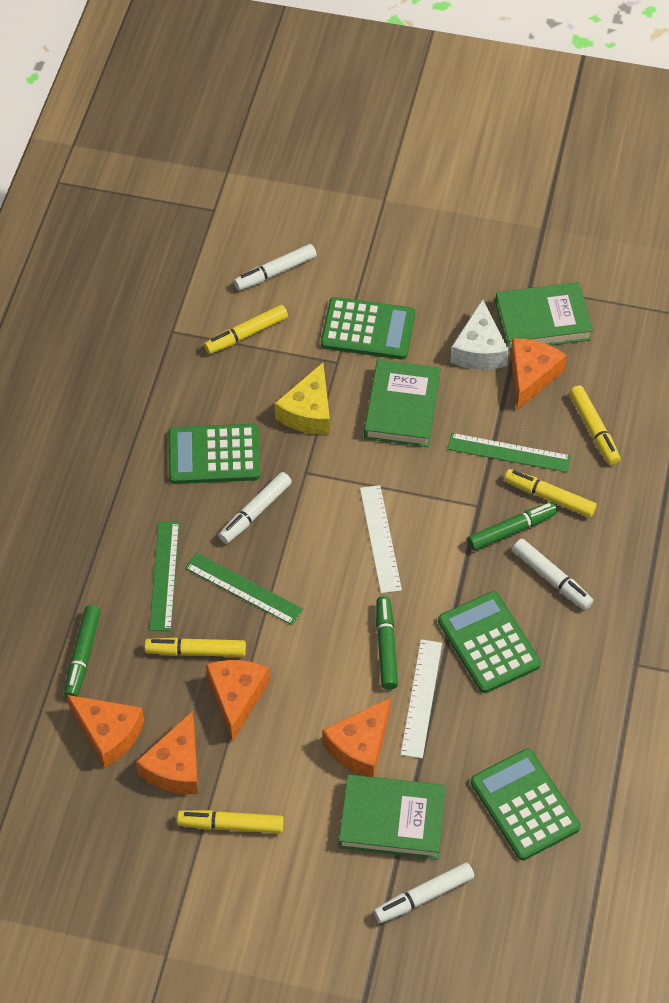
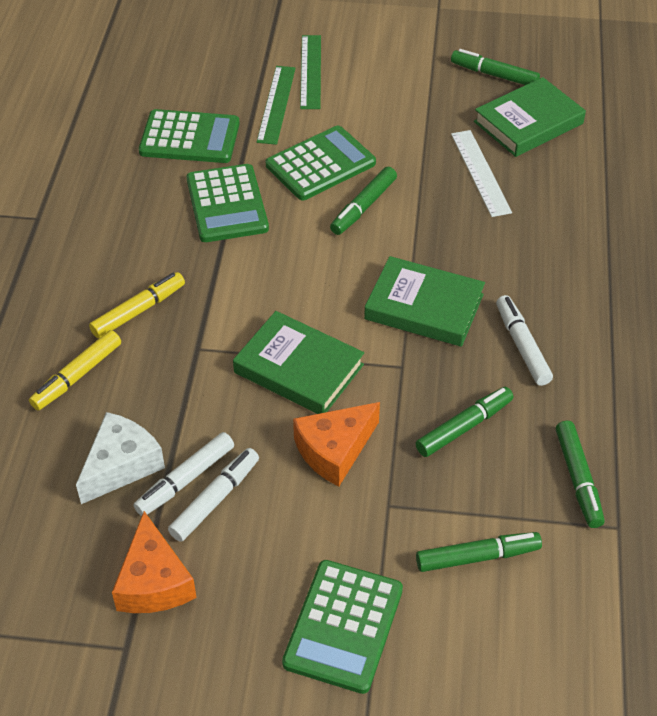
green marker: [64,605,101,697] [376,596,398,690] [467,502,558,551] = 3 -> [330,167,397,235] [416,387,513,457] [416,532,542,572] [451,49,540,85] [556,421,605,528] = 5
green ruler: [150,522,179,631] [185,552,303,625] [447,433,571,472] = 3 -> [257,66,295,145] [300,35,321,109] = 2
orange cheese: [67,695,144,768] [136,711,198,794] [206,660,270,742] [322,697,391,777] [511,338,567,410] = 5 -> [112,511,197,613] [293,402,380,486] = 2
white marker: [219,472,292,544] [234,244,316,290] [374,862,474,923] [513,539,593,610] = 4 -> [134,432,234,516] [168,448,259,542] [496,295,553,386] = 3
white ruler: [360,485,402,594] [401,639,442,758] = 2 -> [451,130,512,217] = 1
yellow cheese: [274,363,330,434] = 1 -> none = 0
yellow marker: [145,637,246,657] [177,810,284,833] [204,305,288,354] [504,469,597,517] [569,385,620,465] = 5 -> [29,330,121,410] [89,272,185,338] = 2

